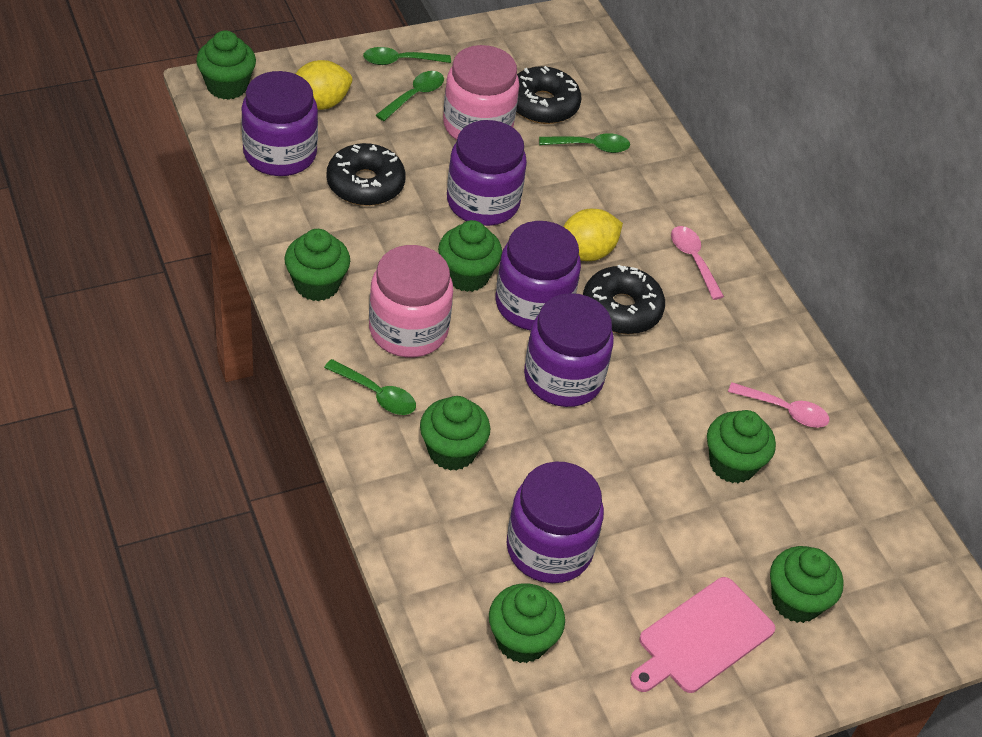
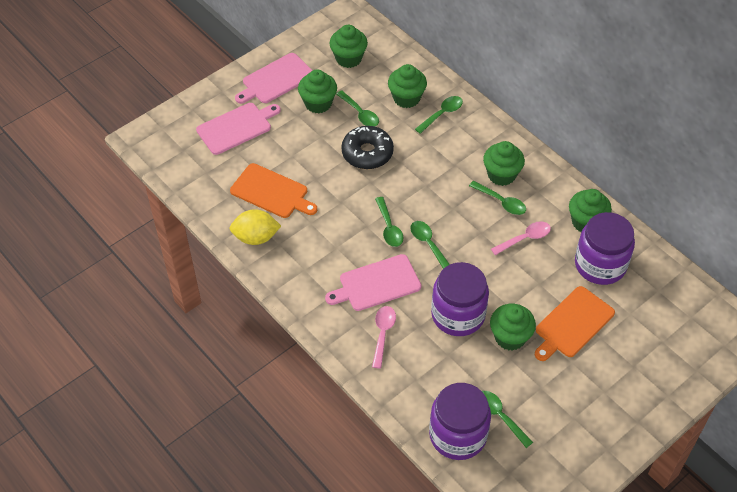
black donut: [326,143,406,206] [516,66,581,124] [583,265,665,334] = 3 -> [341,126,394,169] = 1
green cupcake: [196,30,256,100] [284,229,350,301] [420,396,490,471] [438,220,502,292] [489,583,565,663] [707,410,776,483] [770,546,844,623] = 7 -> [298,70,337,113] [329,25,368,68] [388,64,427,108] [483,141,525,186] [490,304,536,351] [569,189,612,232] = 6
green spoon: [324,359,416,415] [363,47,451,65] [376,71,444,121] [539,133,630,153] = 4 -> [336,90,379,127] [375,197,404,247] [410,221,450,269] [415,96,463,134] [469,181,526,215] [482,391,533,448] = 6
orange cutting board: none = 0 -> [230,163,317,218] [535,286,615,361] = 2
pink cutting board: [630,577,775,693] = 1 -> [196,103,281,155] [235,53,313,104] [325,254,421,311] = 3
pink jar: [369,245,453,357] [443,45,519,140] = 2 -> none = 0
purple jar: [241,71,318,176] [447,120,527,226] [496,221,581,331] [506,461,604,583] [524,293,614,407] = 5 -> [429,383,491,460] [431,262,489,336] [575,212,635,285] = 3
yellow lemon: [296,60,352,110] [563,209,623,261] = 2 -> [229,209,281,245] = 1

